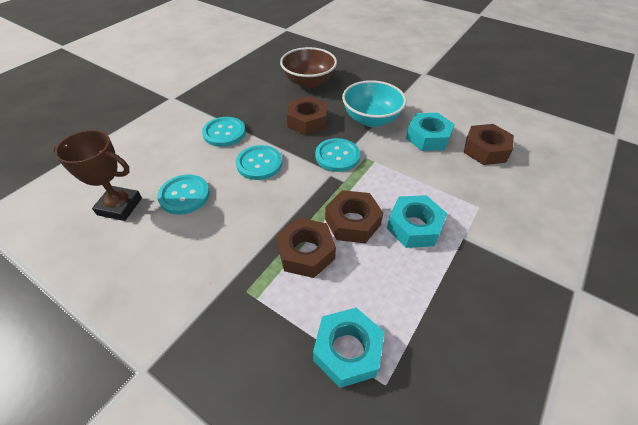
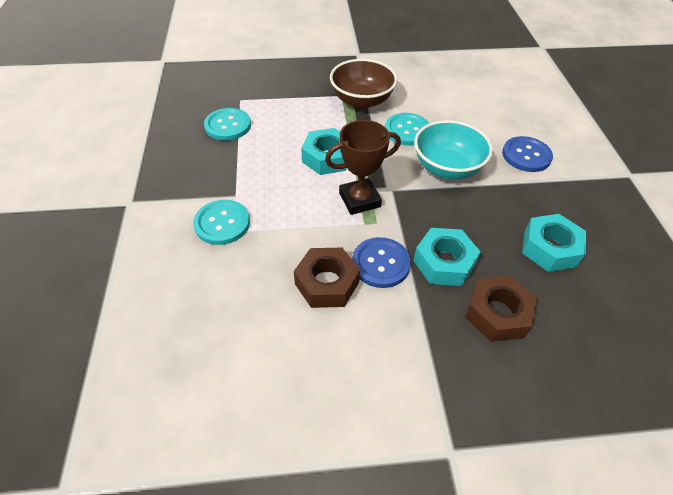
blue button: none = 0 -> [352,237,411,288] [502,136,553,172] = 2
brown nut: [276,218,336,278] [287,96,327,135] [325,190,383,243] [464,124,514,165] = 4 -> [294,248,360,308] [465,276,537,342] = 2
turquoise button: [157,174,210,215] [202,117,246,147] [236,145,282,180] [315,138,360,172] = 4 -> [193,200,250,245] [204,108,251,141] [385,113,429,146] = 3

